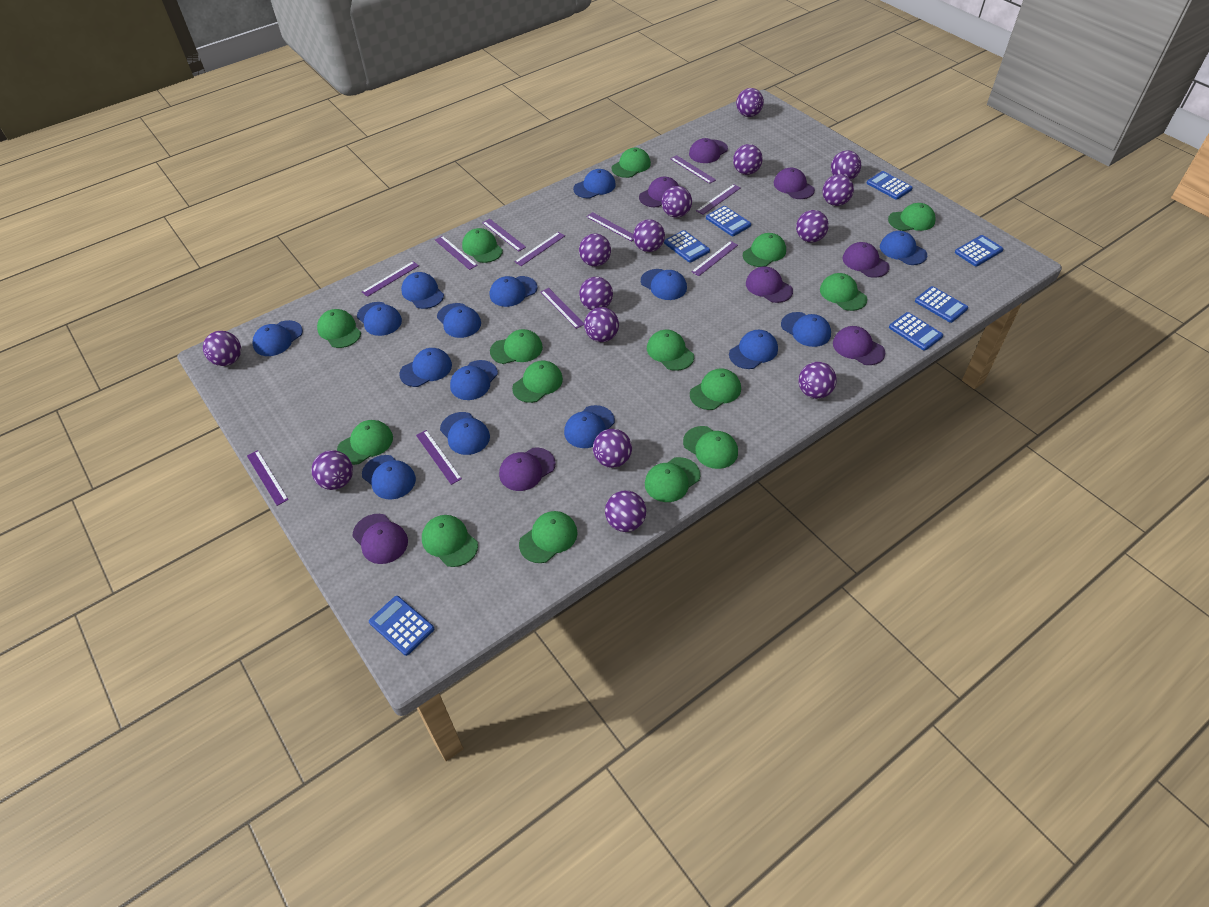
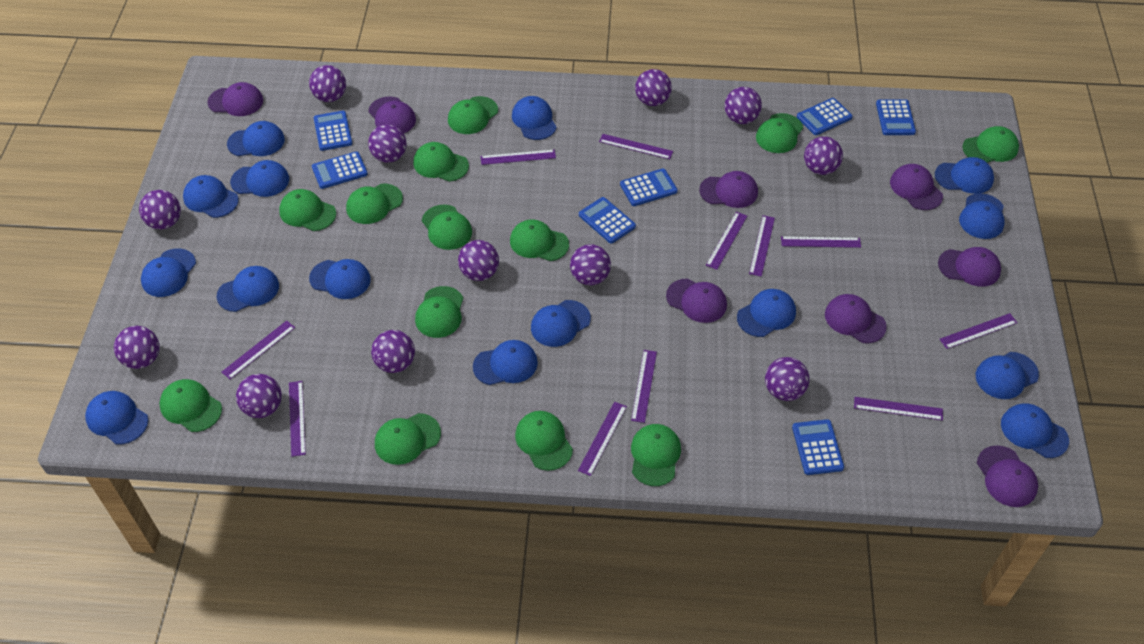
green cap: [317,309,361,348] [337,420,393,465] [422,515,478,567] [462,228,503,263] [490,329,543,364] [512,361,563,403] [519,511,578,563] [612,148,651,178] [645,457,700,502] [647,330,694,371] [683,426,738,469] [690,368,741,410] [743,233,786,267] [820,273,867,311] [888,203,936,231] = 15 -> [159,379,222,432] [279,189,336,231] [346,184,403,224] [375,413,441,465] [413,142,469,182] [415,286,463,338] [422,204,472,250] [448,96,498,134] [510,219,569,261] [515,411,573,471] [631,424,681,486] [756,113,803,153] [962,126,1019,163] = 13
purple ball: [203,331,241,366] [311,450,353,490] [579,233,611,267] [579,277,613,310] [584,307,619,342] [593,429,632,468] [605,490,646,532] [633,219,665,252] [662,186,692,218] [733,144,763,175] [736,88,764,117] [796,210,829,243] [798,362,837,399] [822,174,854,206] [831,150,861,180] = 15 -> [114,326,160,369] [139,190,181,229] [236,374,282,418] [309,65,346,102] [368,124,407,163] [371,330,415,373] [458,240,499,281] [570,244,611,285] [635,69,672,106] [725,87,762,124] [765,357,810,401] [804,136,843,175] = 12

